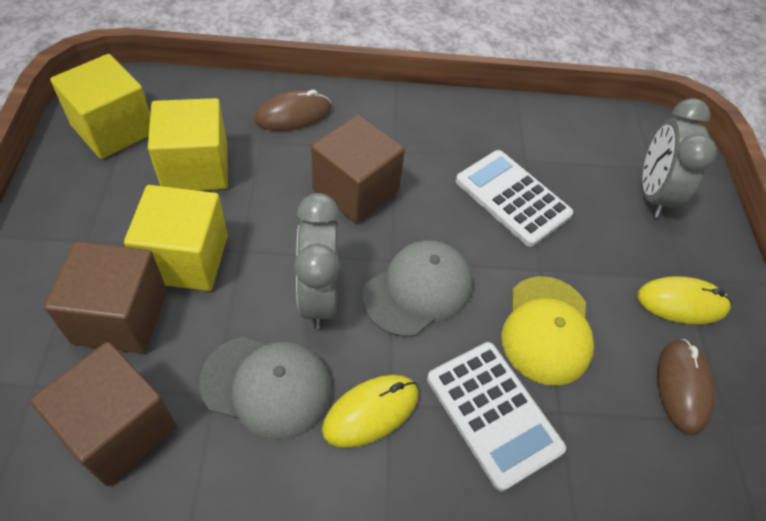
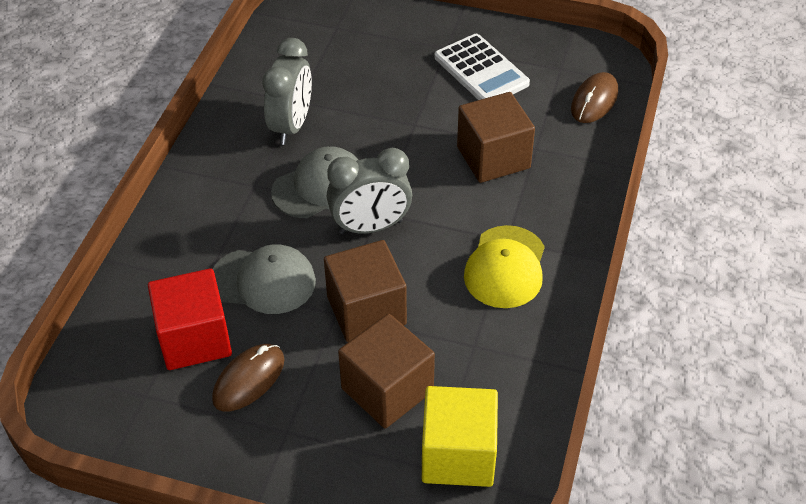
red cube: none = 0 -> [148,268,232,370] = 1
white calculator: [427,342,566,491] [456,150,573,247] = 2 -> [435,34,530,100] = 1
yellow cube: [50,54,150,159] [124,185,228,291] [148,98,228,191] = 3 -> [422,386,498,487] = 1
yellow mouse: [322,375,418,448] [637,276,731,324] = 2 -> none = 0

